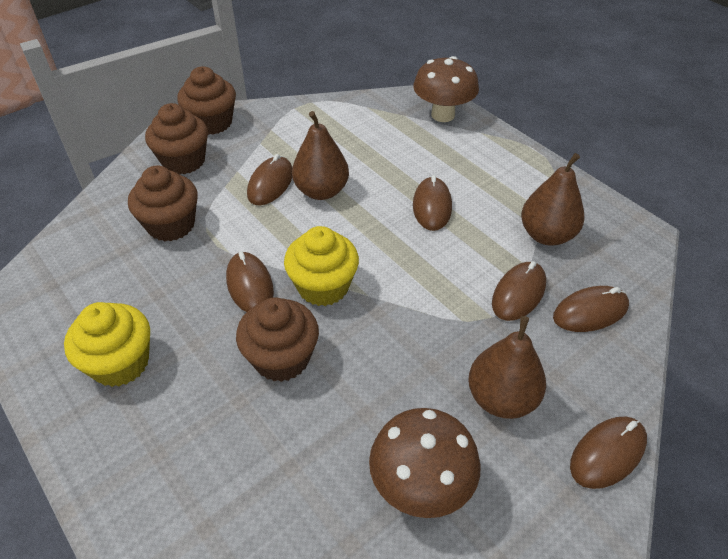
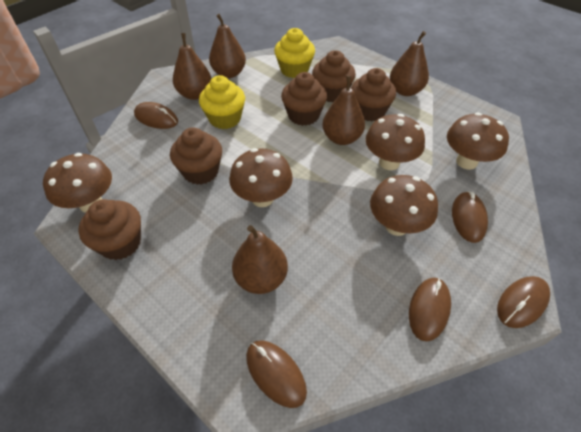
brown cupcake: [128,165,198,242] [145,103,208,175] [177,67,236,135] [236,297,319,382] = 4 -> [78,199,141,260] [170,127,222,185] [281,72,327,126] [312,50,356,102] [351,68,396,121] = 5
brown mouse: [226,251,274,312] [247,154,292,205] [413,175,452,231] [492,261,546,321] [553,286,629,332] [570,417,647,489] = 6 -> [134,102,178,129] [246,340,307,408] [409,277,451,341] [452,191,488,243] [497,276,550,328] = 5
brown mushroom: [369,408,481,518] [413,56,479,122] = 2 -> [43,153,112,213] [229,148,293,207] [365,114,425,170] [370,175,438,236] [447,113,509,170] = 5
brown pear: [292,111,349,200] [468,316,546,419] [521,153,585,246] = 3 -> [173,33,212,100] [209,14,246,78] [232,225,288,294] [322,76,365,145] [390,31,429,96] = 5

